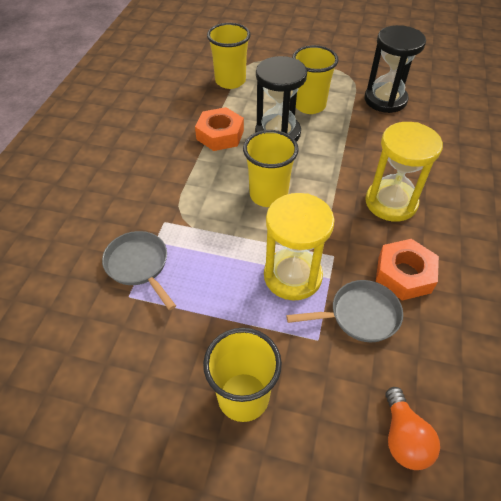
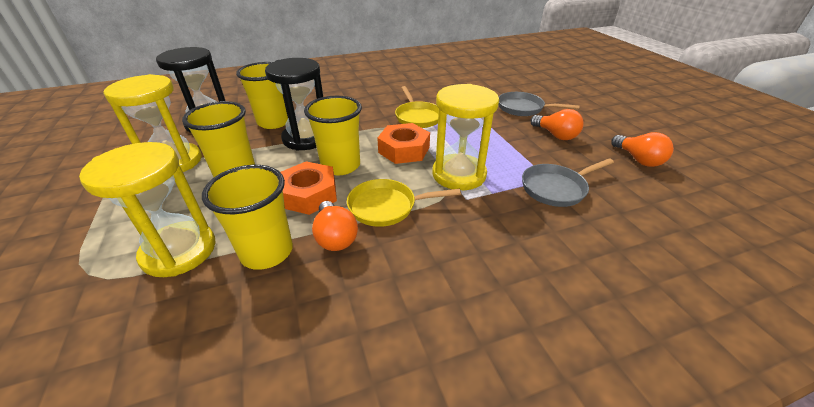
orange light bulb: [386,387,440,470] = 1 -> [312,201,358,251] [530,109,584,140] [611,132,674,167] = 3
yellow hourglass: [264,193,334,300] [365,122,443,222] = 2 -> [79,142,215,277] [103,74,202,172] [433,84,499,190] = 3
yellow pan: none = 0 -> [347,179,461,227] [395,86,439,128] = 2

